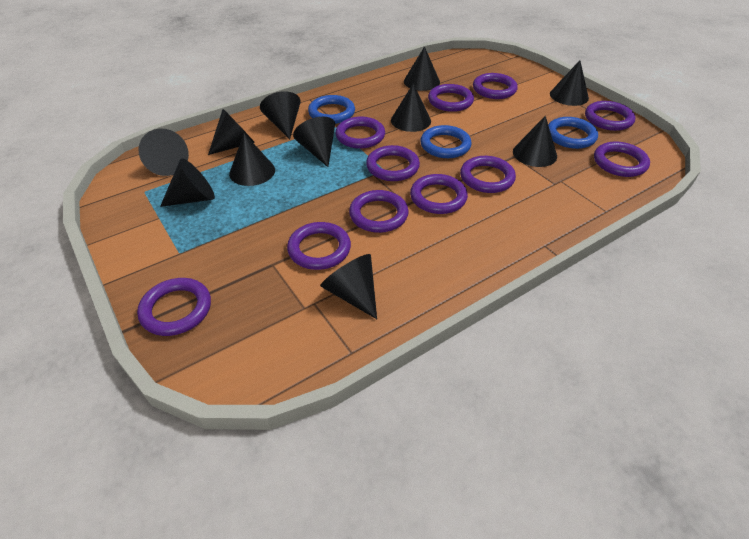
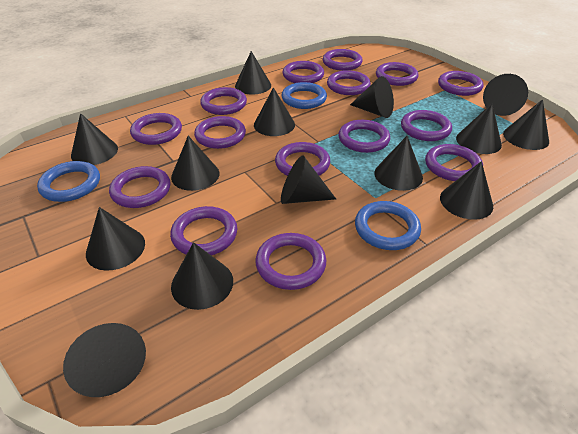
black cone: [138,129,189,176] [160,159,215,207] [208,109,255,155] [229,133,275,186] [260,91,300,139] [293,117,335,167] [321,254,377,319] [391,84,431,132] [404,46,440,91] [513,116,557,167] [550,60,589,106] = 11 -> [63,323,146,397] [71,113,118,165] [86,207,145,271] [171,136,220,191] [171,242,233,310] [235,51,271,94] [254,87,295,136] [281,155,336,204] [350,76,394,118] [374,136,423,191] [440,161,493,220] [456,104,502,154] [483,74,528,116] [503,99,549,150] = 14
purple ring: [137,278,211,336] [287,222,351,270] [336,117,385,149] [349,190,408,233] [366,145,420,181] [410,174,468,214] [428,84,474,112] [460,156,516,193] [473,73,518,99] [585,101,635,131] [594,142,650,177] = 11 -> [109,166,171,208] [130,113,182,145] [170,206,237,255] [194,116,246,149] [200,87,247,115] [255,233,326,290] [275,142,330,176] [283,61,324,83] [323,49,363,71] [327,70,371,95] [338,120,391,153] [376,62,419,86] [401,110,452,141] [425,144,483,181] [438,71,484,96] = 15

